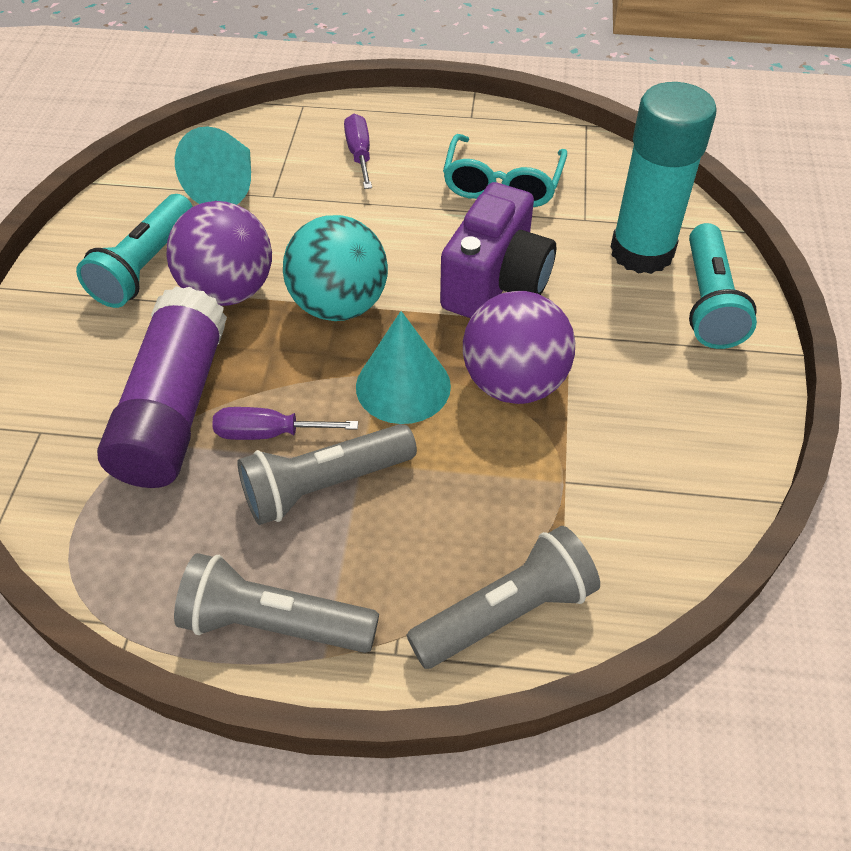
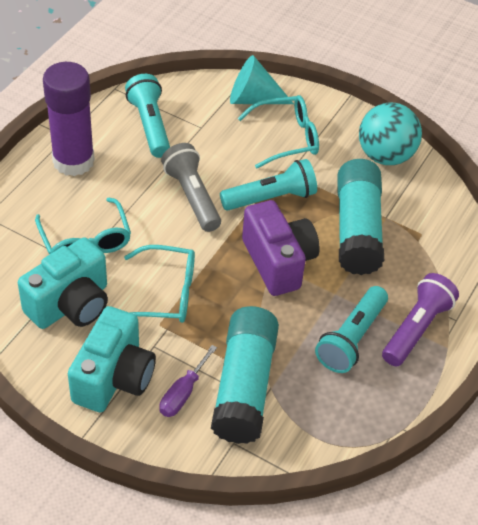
grey flashlight: [174,553,379,653] [237,424,417,525] [407,526,600,669] = 3 -> [161,143,221,232] = 1
purple ball: [166,201,272,306] [463,291,575,404] = 2 -> none = 0
purple flashlight: none = 0 -> [382,273,459,366] = 1
purple screwdriver: [212,407,358,440] [344,114,372,189] = 2 -> [159,345,217,417] = 1
turquoise camera: none = 0 -> [18,237,108,329] [68,306,156,412] = 2
turquoise cone: [175,126,251,205] [356,311,451,424] = 2 -> [230,55,294,104] = 1
turquoise flashlight: [76,194,193,308] [689,223,757,349] = 2 -> [125,74,170,158] [220,159,317,211] [315,286,388,373] = 3
turquoise glasses: [443,134,567,207] = 1 -> [35,198,131,254] [124,245,195,323] [238,95,319,169] = 3
turquoise glue stick: [611,82,717,274] = 1 -> [211,306,279,444] [337,159,384,275] = 2

